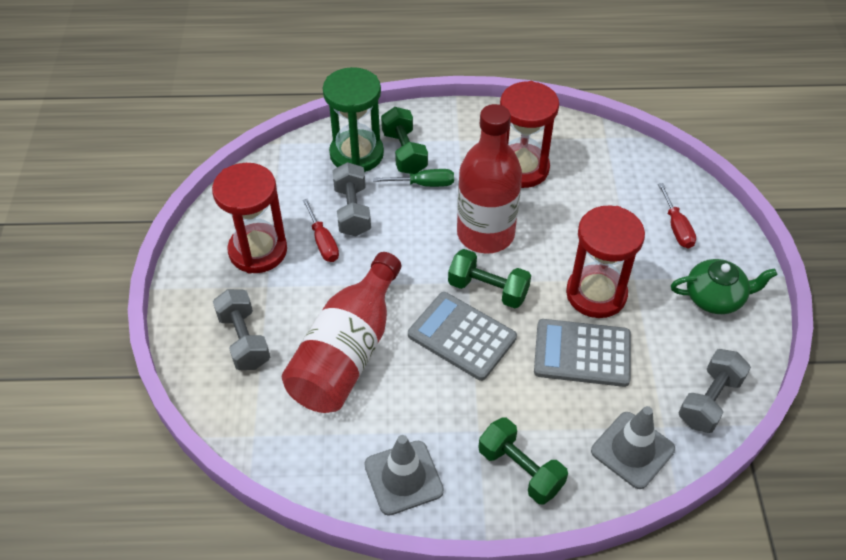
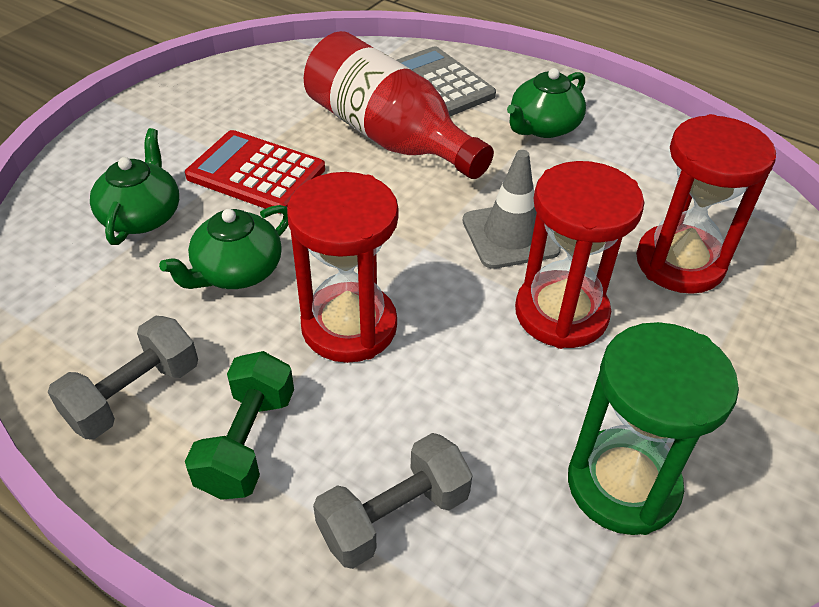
green dumbbell: [381,107,428,174] [448,249,531,308] [479,417,568,504] = 3 -> [185,351,294,500] = 1
green screwdriver: [373,169,454,187] = 1 -> none = 0
green teapot: [671,259,777,314] = 1 -> [90,128,179,245] [159,205,288,289] [507,68,586,138] = 3
grey calculator: [408,292,517,381] [534,319,631,387] = 2 -> [396,46,496,116] = 1
grey dumbbell: [213,289,270,370] [332,162,371,237] [679,349,751,433] = 3 -> [48,316,198,439] [313,433,473,569] = 2
grey traffic cone: [364,435,444,516] [591,406,675,489] = 2 -> [463,150,561,269] = 1
red bottle: [282,252,401,413] [457,104,522,253] = 2 -> [304,31,494,179] = 1
red calculator: none = 0 -> [185,130,325,214] = 1
red screwdriver: [302,199,339,262] [658,183,696,248] = 2 -> none = 0

